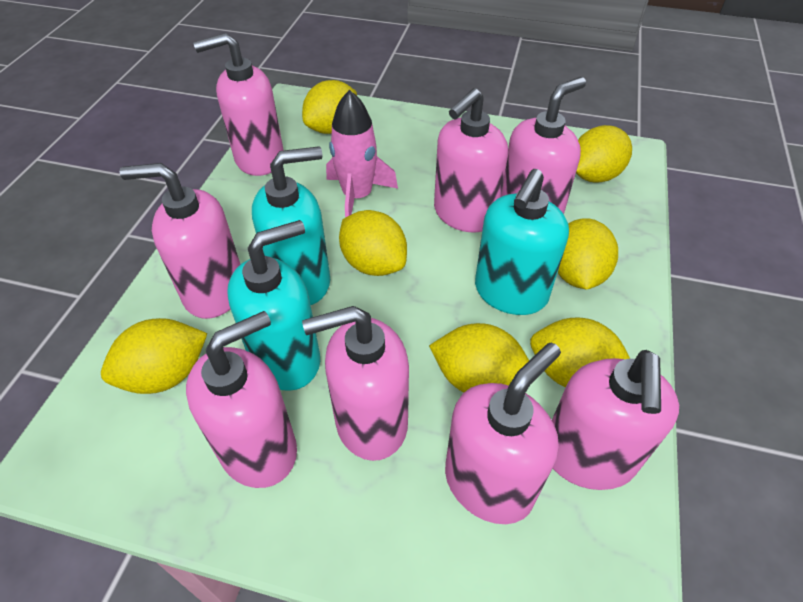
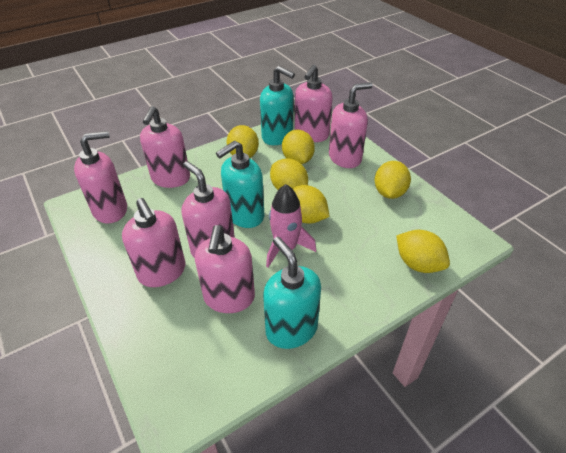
pink soap dispenser: [119,163,240,319] [186,311,297,488] [193,33,284,176] [302,306,409,461] [434,88,508,232] [445,343,561,524] [501,77,586,214] [552,350,679,490] = 8 -> [74,131,127,223] [122,198,185,287] [140,106,190,188] [182,161,235,258] [195,225,255,313] [295,65,333,142] [329,82,373,168] = 7
yellow lemon: [101,318,207,394] [302,80,357,134] [339,210,407,276] [429,323,529,392] [530,318,630,388] [558,218,618,289] [576,125,632,183] = 7 -> [226,125,259,158] [270,159,308,190] [282,130,315,164] [292,185,330,224] [375,161,411,199] [396,230,450,273] = 6

